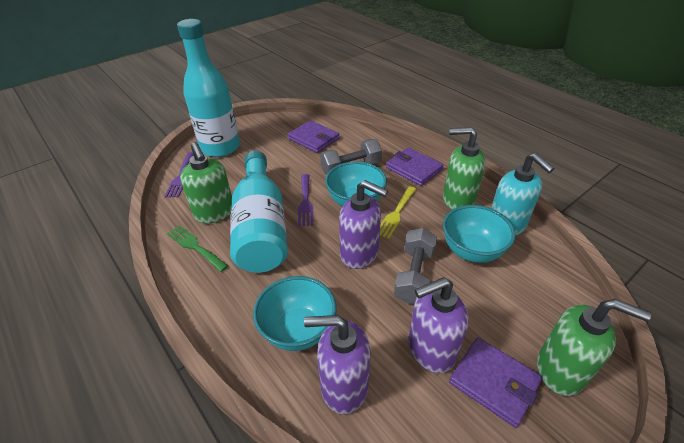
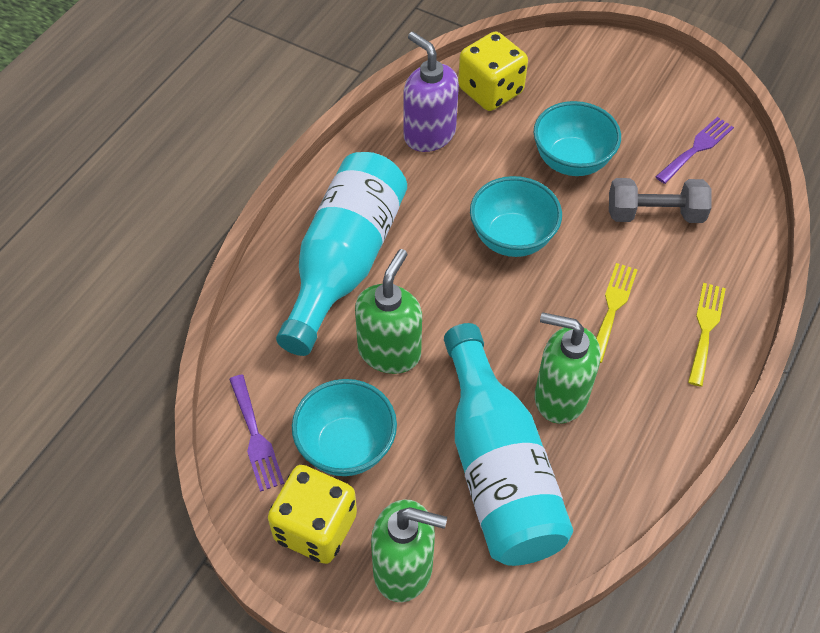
green fork: [167,225,228,272] = 1 -> none = 0
grey dumbbell: [320,139,382,175] [394,228,437,304] = 2 -> [609,178,712,223] = 1
purple soap dispenser: [304,315,370,414] [339,180,388,269] [409,277,468,373] = 3 -> [404,32,459,152] = 1
purple wallet: [288,120,339,153] [386,147,444,186] [449,338,543,428] = 3 -> none = 0
turquoise soap dispenser: [491,153,554,236] = 1 -> none = 0
yellow dice: none = 0 -> [268,465,357,564] [458,31,528,111] = 2
yellow fork: [380,186,416,239] = 1 -> [596,263,638,363] [688,283,726,387] = 2

